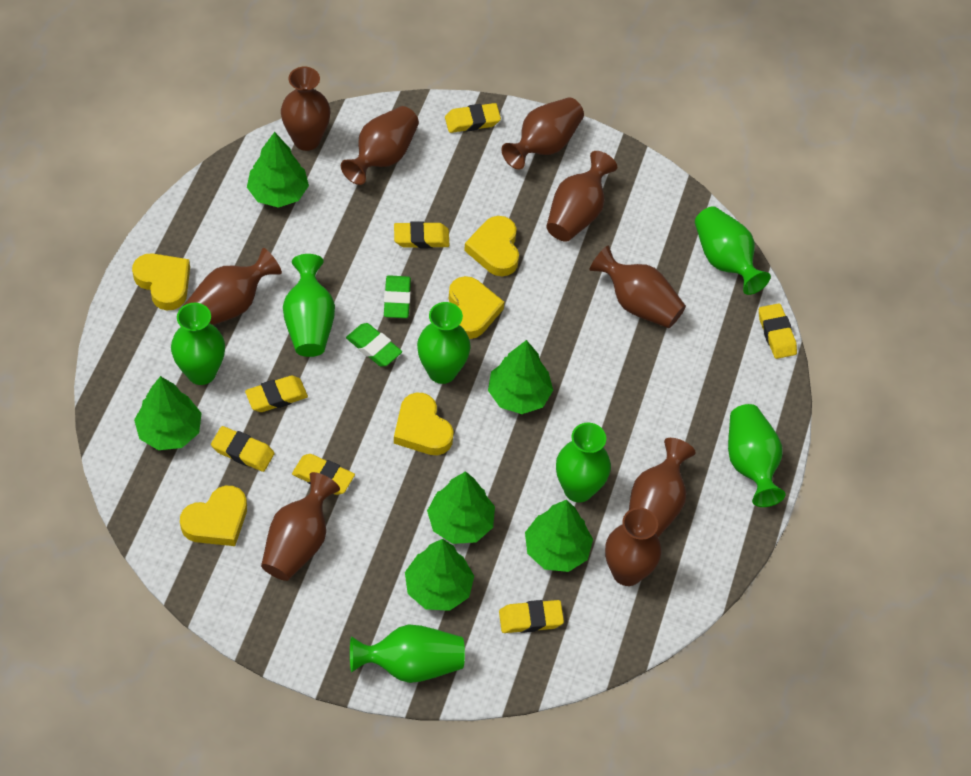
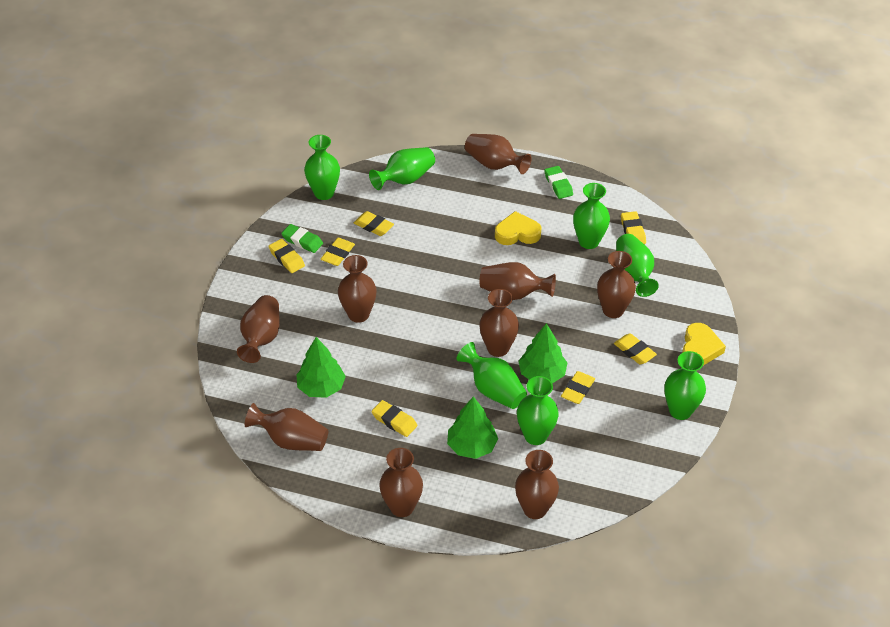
green tree: [134,376,202,450] [247,132,309,207] [405,539,474,611] [427,471,495,544] [488,340,553,414] [525,500,593,572] = 6 -> [296,337,346,398] [447,396,498,459] [518,323,567,383] = 3
yellow heart: [132,253,190,310] [180,486,247,546] [394,392,454,455] [449,276,504,339] [464,216,519,276] = 5 -> [495,211,542,245] [682,323,726,365] = 2

